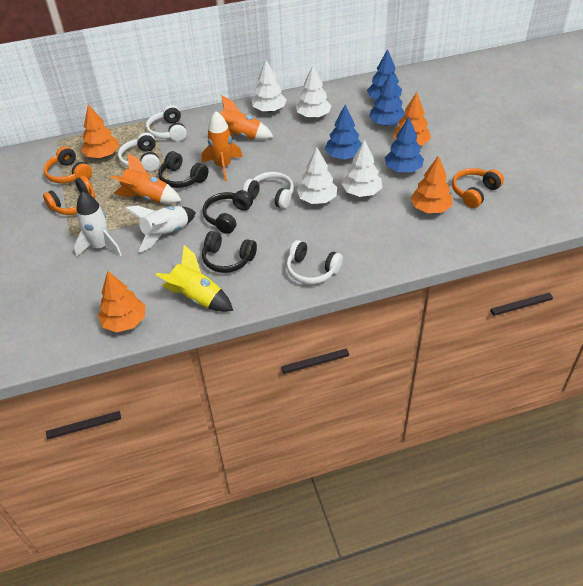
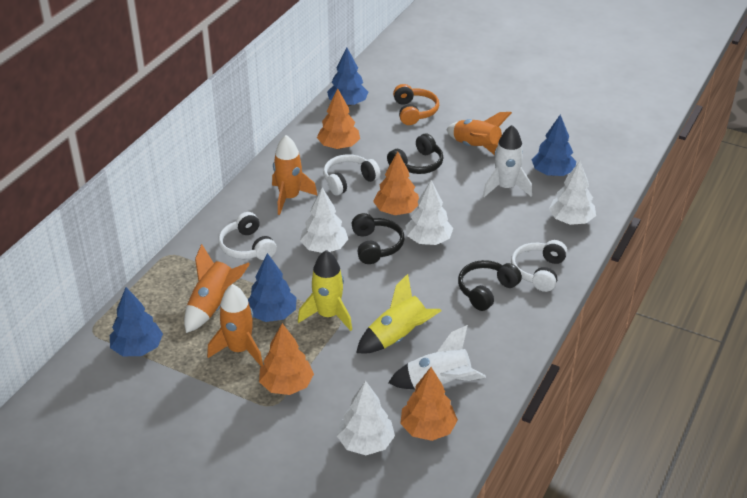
orange headphones: [43,176,95,215] [44,146,92,183] [452,168,504,208] = 3 -> [393,84,439,125] = 1
orange rocket: [111,153,182,204] [202,111,243,181] [221,95,274,140] = 3 -> [184,244,250,333] [207,284,263,367] [272,135,318,215] [446,112,512,155] = 4
white headphones: [118,133,160,171] [146,105,187,141] [243,172,294,209] [286,240,343,284] = 4 -> [218,212,277,260] [323,154,381,195] [511,240,567,292] = 3
yellow rocket: [156,245,233,312] = 1 -> [298,250,352,331] [356,274,441,353] = 2

